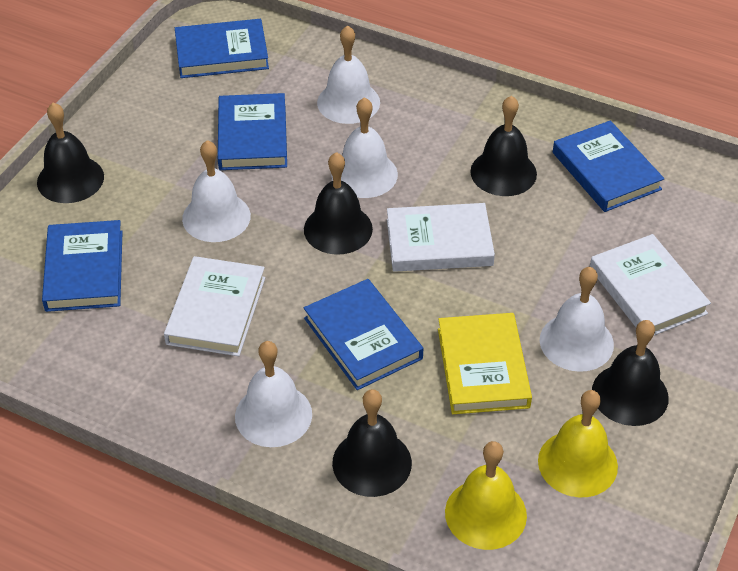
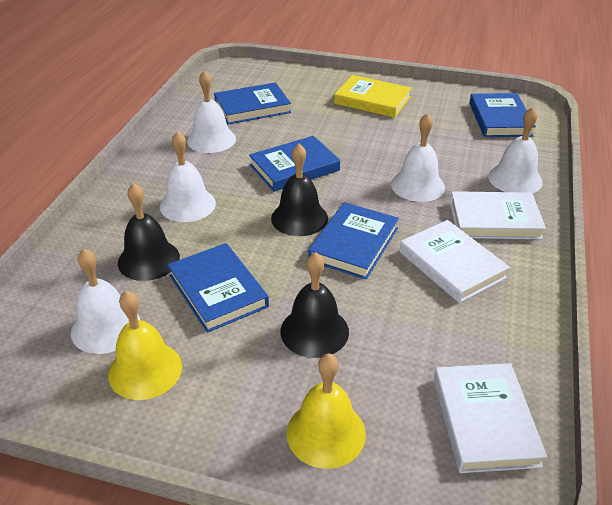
black bell: [37,103,104,203] [304,152,373,255] [332,389,412,497] [470,96,537,196] [592,320,669,426] = 5 -> [118,183,180,281] [271,144,328,236] [280,252,349,358] = 3

